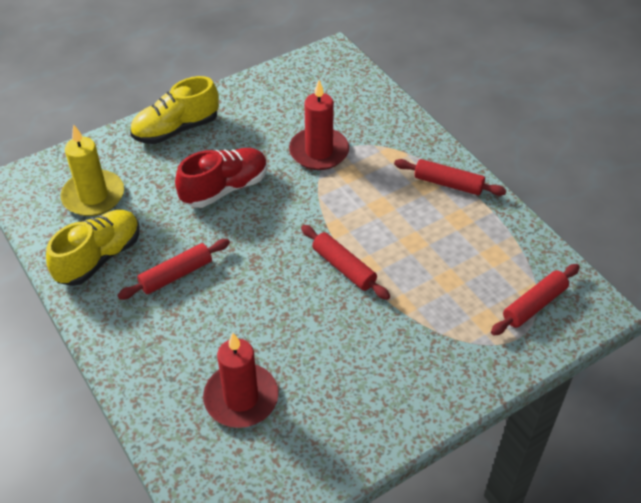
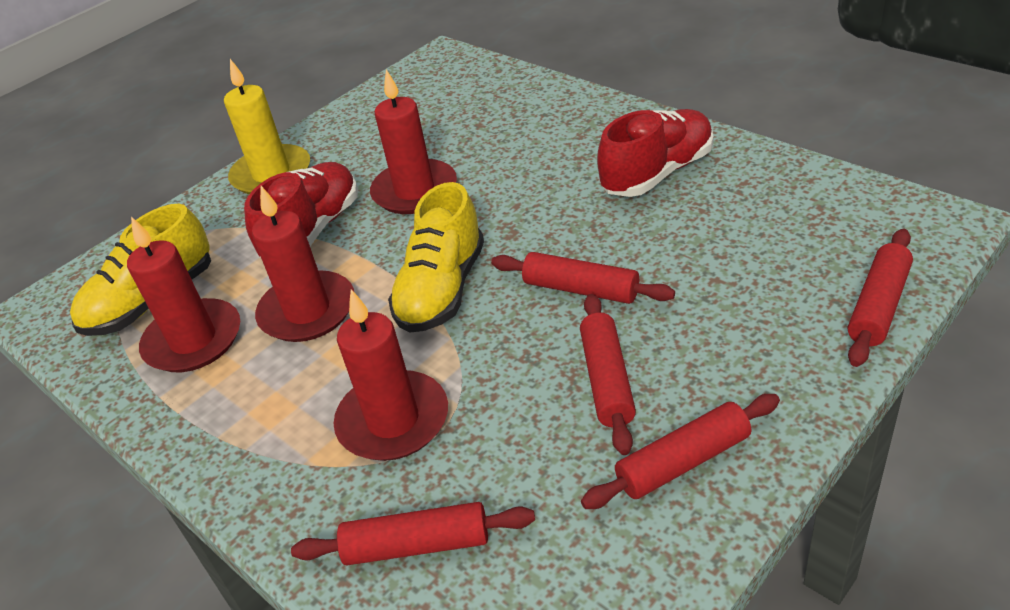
red candle: [203,333,278,428] [289,80,349,170] = 2 -> [127,217,240,372] [252,186,354,342] [333,289,448,461] [370,70,457,214] = 4
red rolling pin: [117,239,230,300] [301,225,390,300] [394,159,506,196] [491,264,580,335] = 4 -> [291,502,535,565] [491,252,675,304] [580,294,636,455] [581,394,780,509] [848,229,913,367] = 5
red shoe: [175,148,268,208] = 1 -> [244,162,358,257] [597,109,714,197] = 2

